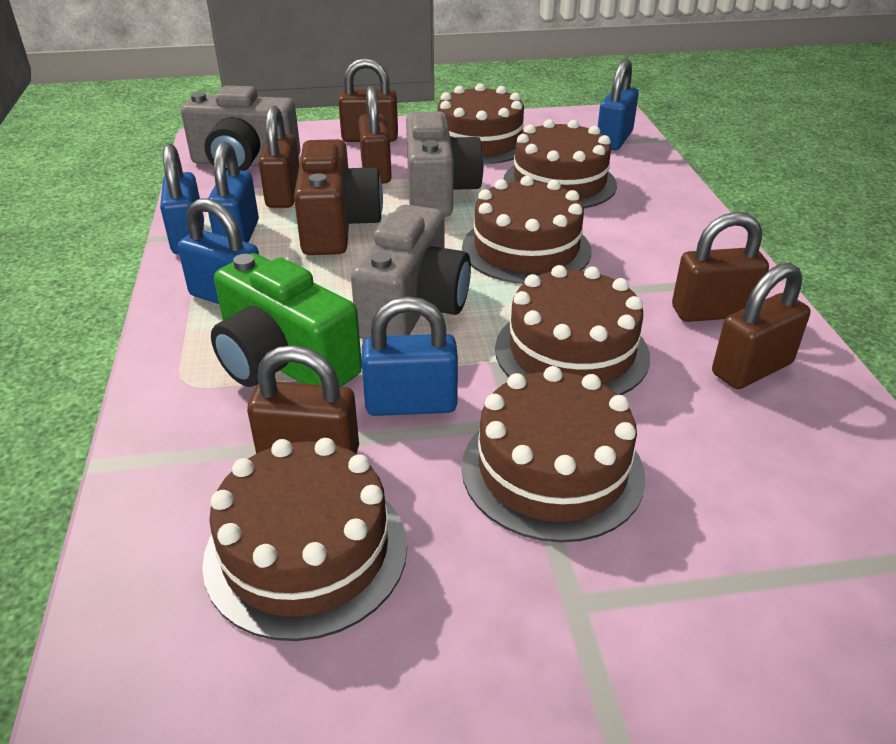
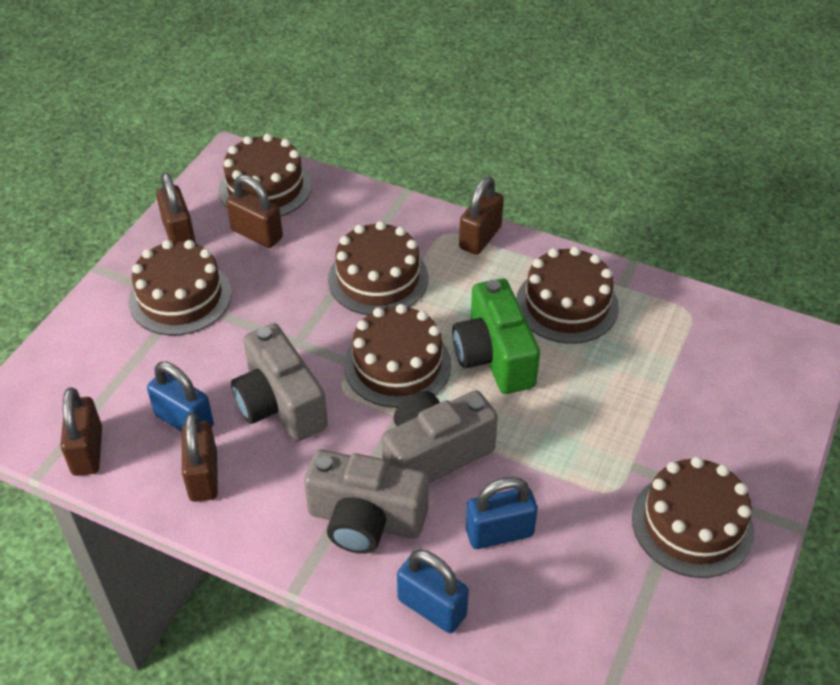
blue padlock: [160,144,204,254] [178,198,259,304] [208,142,259,243] [361,296,458,416] [598,59,639,150] = 5 -> [147,362,214,432] [397,549,469,633] [466,477,538,549] = 3
brown camera: [294,139,383,255] = 1 -> none = 0
brown padlock: [247,345,359,454] [259,106,299,208] [338,58,398,142] [358,86,392,183] [672,212,769,322] [712,263,810,389] = 6 -> [60,387,102,476] [156,173,196,243] [182,412,218,502] [226,175,283,248] [459,177,504,255] = 5

